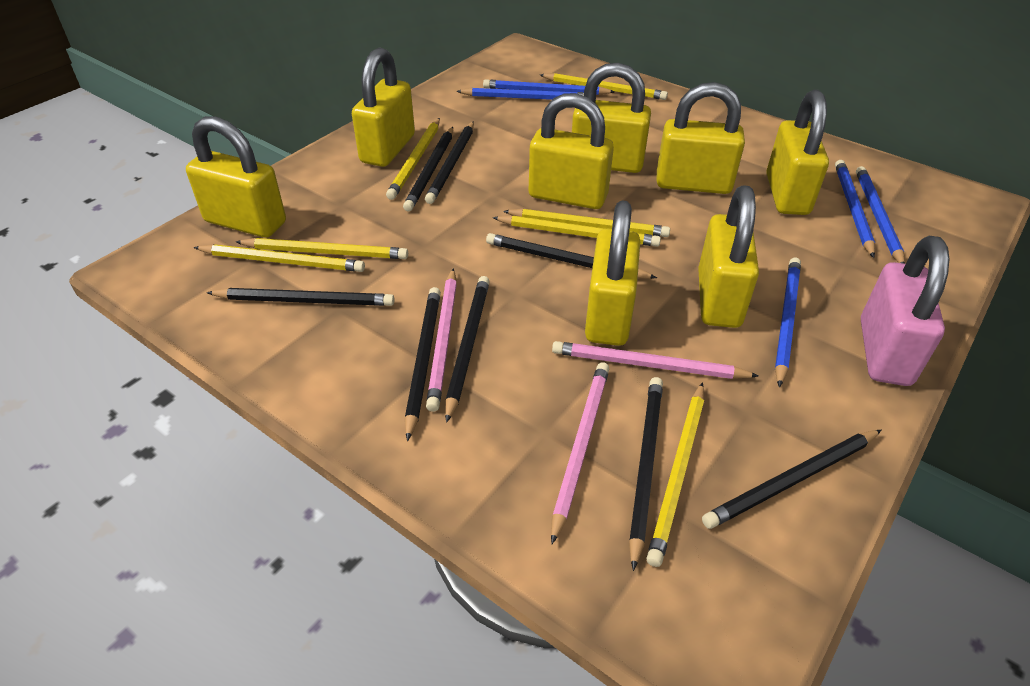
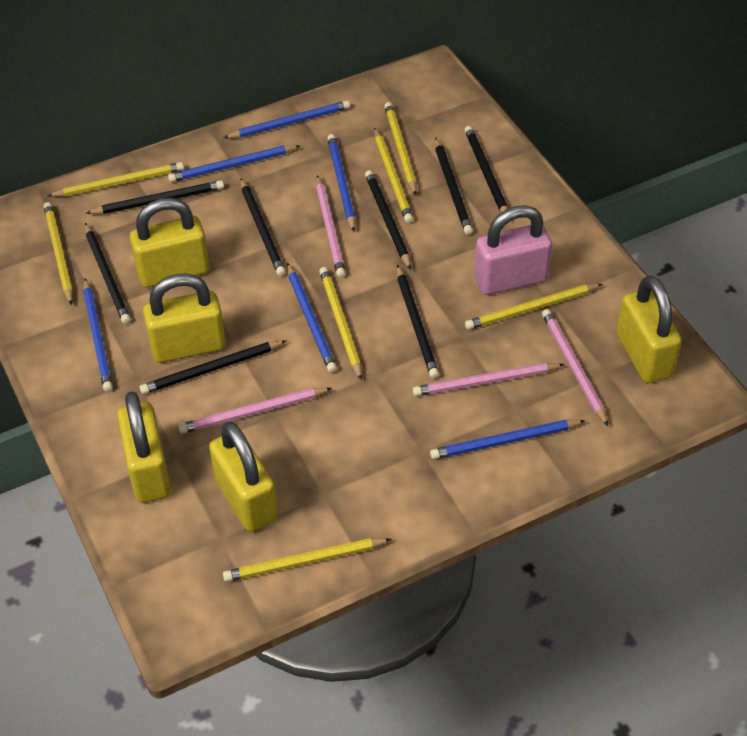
blue pencil: [456,88,584,100] [483,79,615,95] [775,258,801,388] [835,160,875,258] [856,166,905,264] = 5 -> [83,278,113,392] [168,145,300,182] [224,100,350,138] [287,263,337,373] [327,134,356,231] [430,420,585,459] = 6
pink pencil: [426,268,457,412] [551,362,609,544] [552,341,759,379] = 3 -> [178,388,332,434] [316,175,346,278] [413,363,565,396] [542,309,608,426] = 4
yellow padlock: [186,116,286,238] [352,47,415,167] [529,93,614,209] [572,63,651,173] [585,200,640,346] [657,82,745,194] [698,186,759,328] [766,89,829,215] = 8 -> [117,391,171,503] [130,198,209,288] [143,273,226,363] [209,421,278,532] [616,275,682,383] = 5

